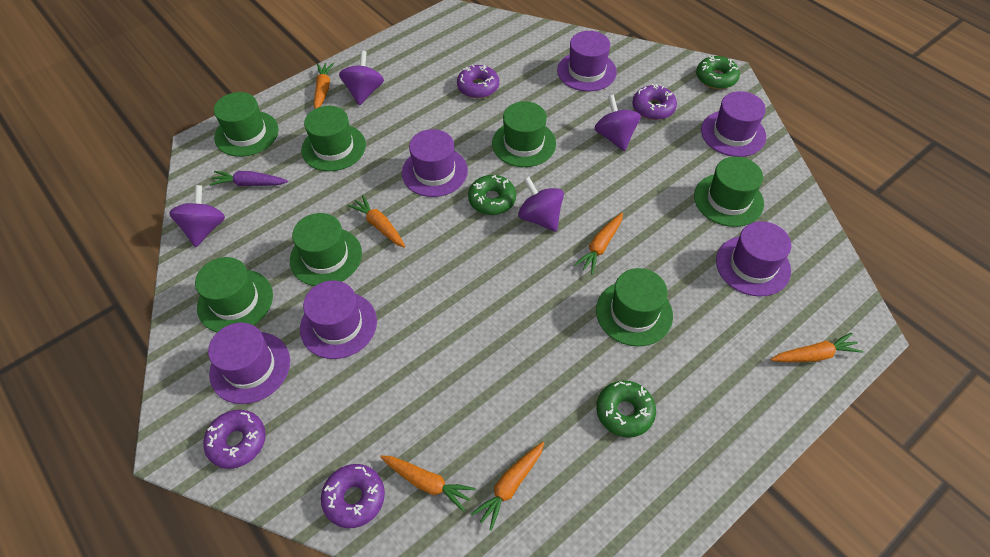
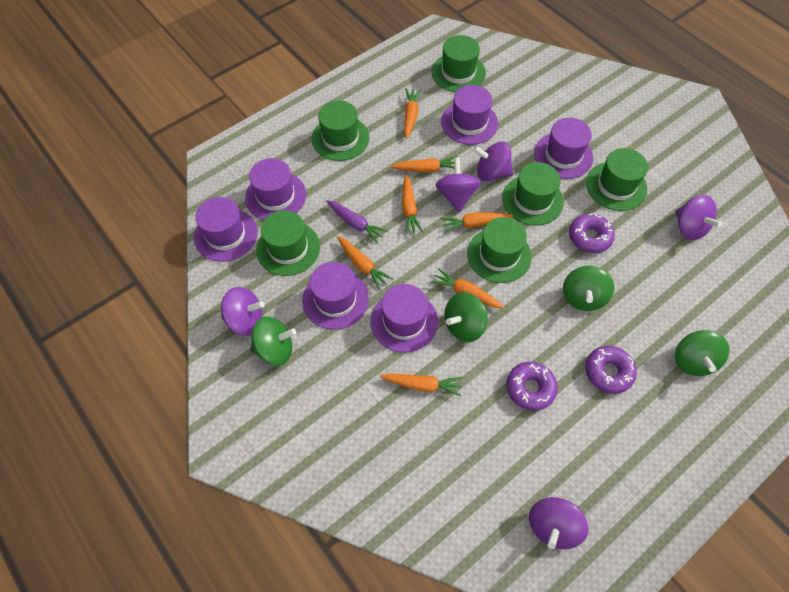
green donut: [468,175,516,215] [596,381,656,438] [696,56,740,89] = 3 -> none = 0
green hat: [195,257,273,332] [214,92,279,157] [290,213,362,286] [301,106,366,171] [492,101,556,167] [596,268,673,346] [694,156,764,227] = 7 -> [256,210,320,276] [312,100,370,161] [432,35,486,92] [467,217,532,283] [502,162,564,226] [586,148,648,211] = 6
green spinning top: none = 0 -> [250,317,296,366] [444,292,488,342] [563,265,614,311] [675,330,730,376] = 4
orange carrot: [314,63,334,109] [347,195,405,248] [380,455,475,512] [471,442,544,531] [574,213,623,274] [771,333,863,362] = 6 -> [337,236,393,290] [380,374,463,397] [390,156,458,173] [402,175,423,234] [404,88,421,139] [430,268,504,309] [440,212,513,233] = 7
purple donut: [203,410,266,469] [321,464,385,528] [457,65,499,98] [632,84,677,120] = 4 -> [506,362,558,411] [569,213,615,253] [585,346,637,394] = 3
purple spinning top: [169,185,225,247] [339,51,384,105] [518,177,564,232] [594,95,641,151] = 4 -> [221,287,265,336] [436,157,481,212] [473,142,513,181] [529,497,588,549] [675,195,722,240] = 5

